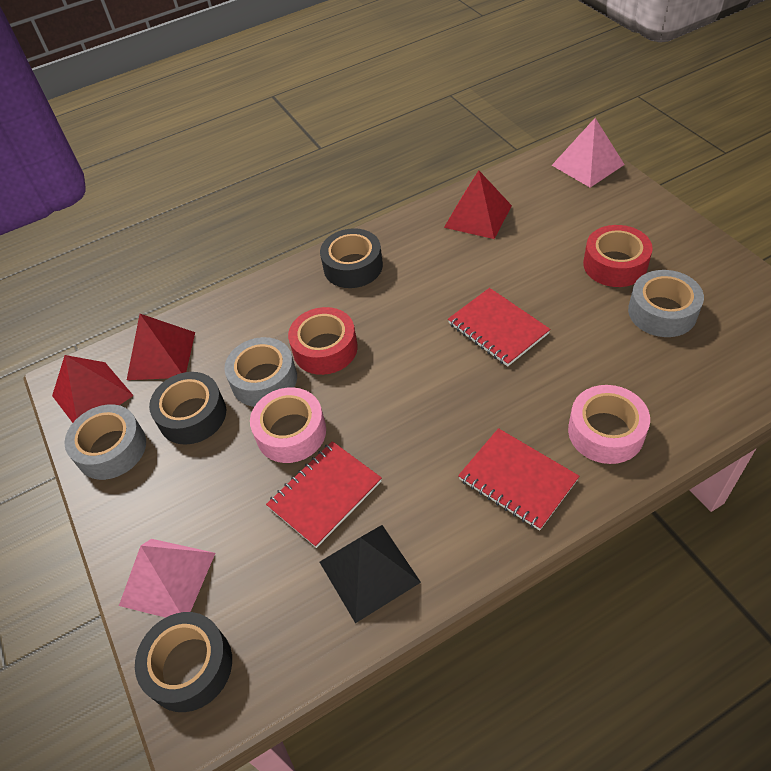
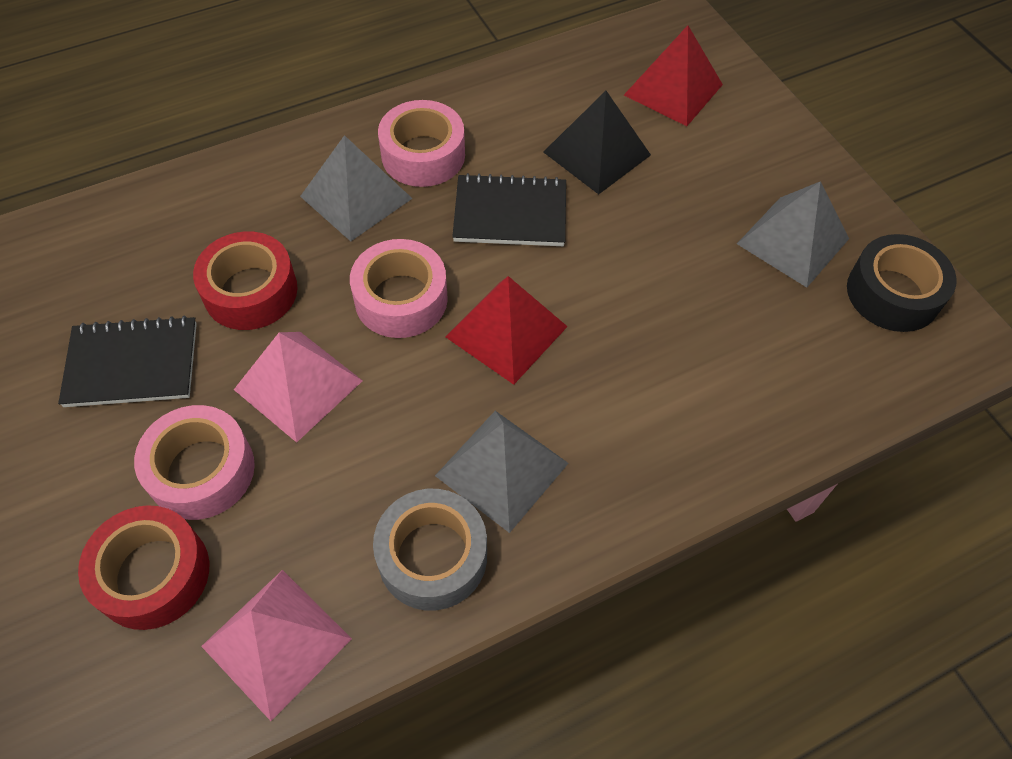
black notebook: none = 0 -> [58,316,197,407] [452,173,566,246] = 2
black tape: [135,612,232,712] [149,372,226,445] [320,228,383,288] = 3 -> [847,234,957,332] = 1
grey pyramid: none = 0 -> [300,135,413,241] [435,411,569,533] [737,181,849,287] = 3
grey tape: [64,404,146,480] [224,337,297,407] [628,270,704,337] = 3 -> [373,489,487,611] = 1
pink tape: [250,387,326,463] [568,385,650,464] = 2 -> [134,405,255,520] [350,239,448,338] [378,100,465,187] = 3
red notebook: [266,441,382,548] [448,288,551,366] [458,428,580,531] = 3 -> none = 0
red pyramid: [52,355,134,423] [127,314,195,380] [444,170,512,239] = 3 -> [446,276,568,385] [624,25,723,126] = 2

